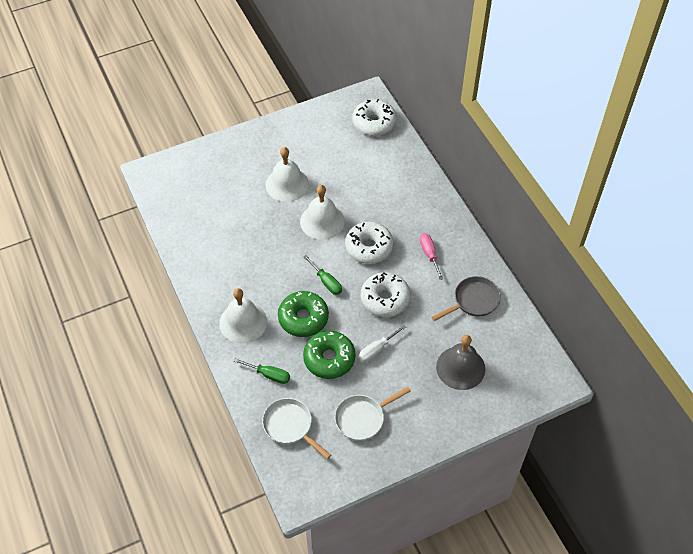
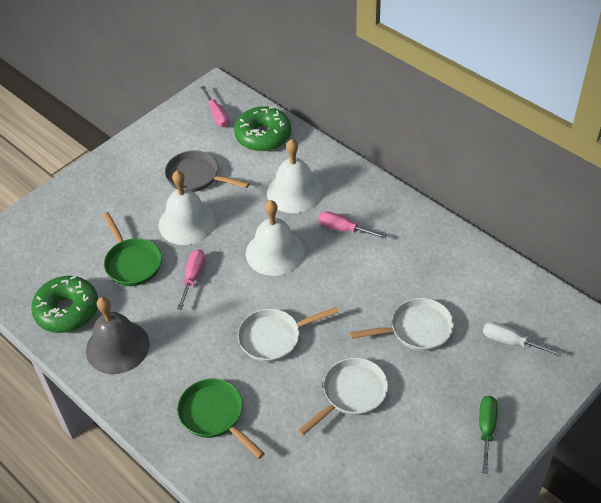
green pan: none = 0 -> [102,212,162,286] [177,379,265,459] = 2
green screwdriver: [233,358,290,384] [303,255,342,295] = 2 -> [479,396,497,474] = 1
pink screwdriver: [420,233,443,280] = 1 -> [177,249,205,310] [201,86,229,127] [318,211,387,239] = 3
white donut: [345,222,394,264] [352,99,397,136] [361,272,411,317] = 3 -> none = 0
white pan: [262,398,331,459] [335,387,411,441] = 2 -> [238,306,339,362] [298,358,388,436] [350,298,454,351] = 3

